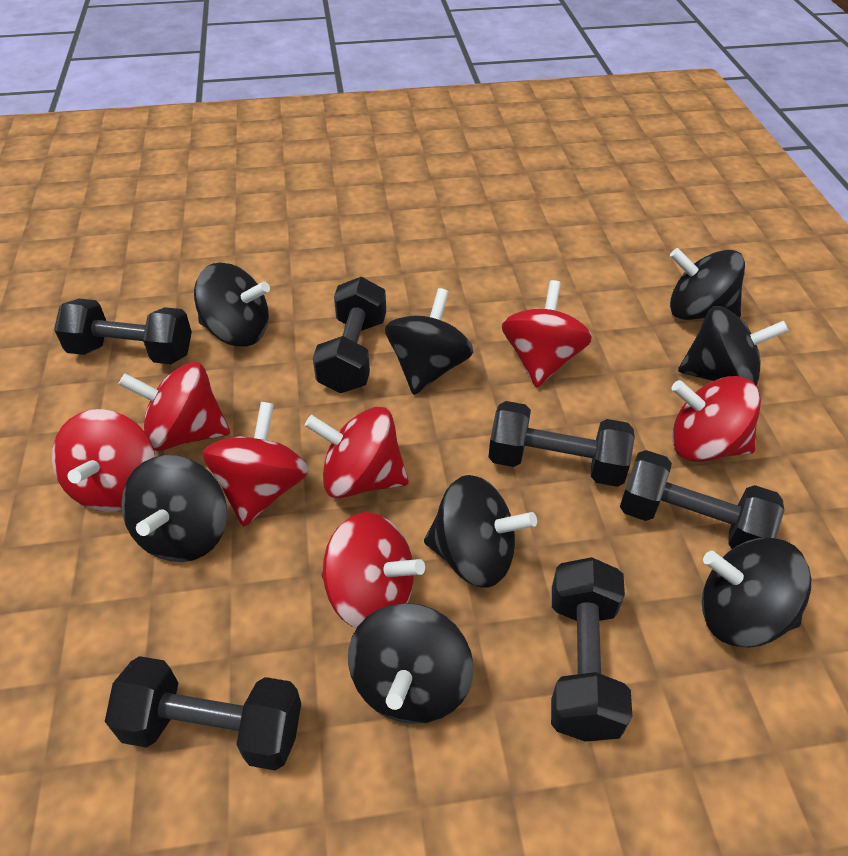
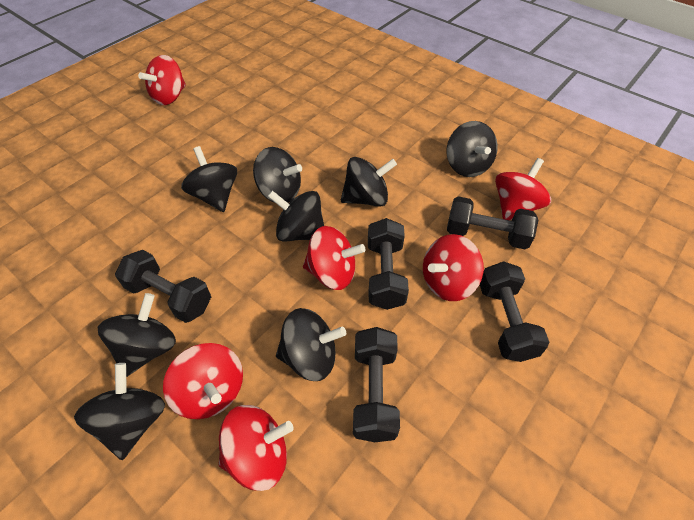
black dumbbell: [54,299,192,364] [105,656,301,771] [313,277,386,393] [489,401,635,487] [551,557,632,742] [620,450,784,549] = 6 -> [115,250,211,323] [353,327,400,442] [368,218,409,310] [447,196,538,249] [480,261,549,362] = 5
red spinning top: [52,409,155,512] [119,362,230,451] [202,402,309,526] [305,407,409,498] [321,512,425,629] [501,280,592,387] [671,376,761,462] = 7 -> [138,55,186,105] [163,343,243,419] [218,405,293,491] [303,226,366,290] [423,234,484,301] [495,158,551,220] = 6

